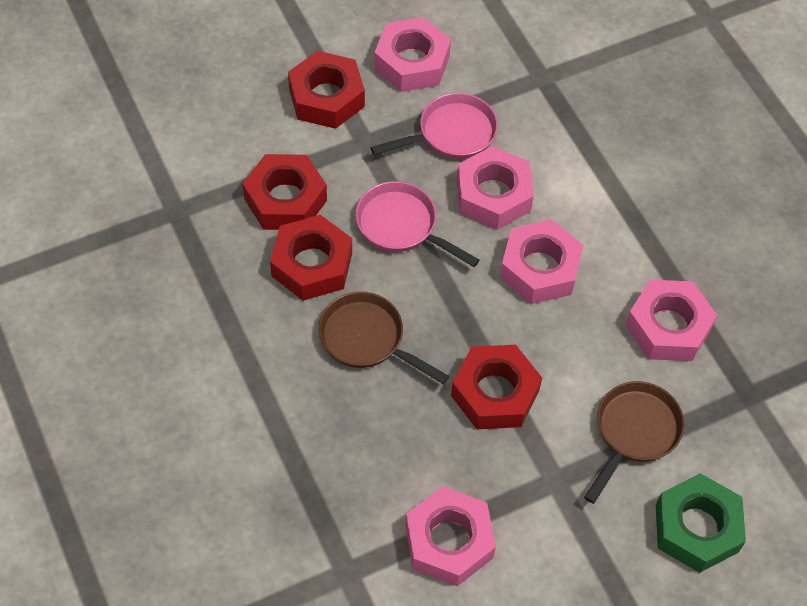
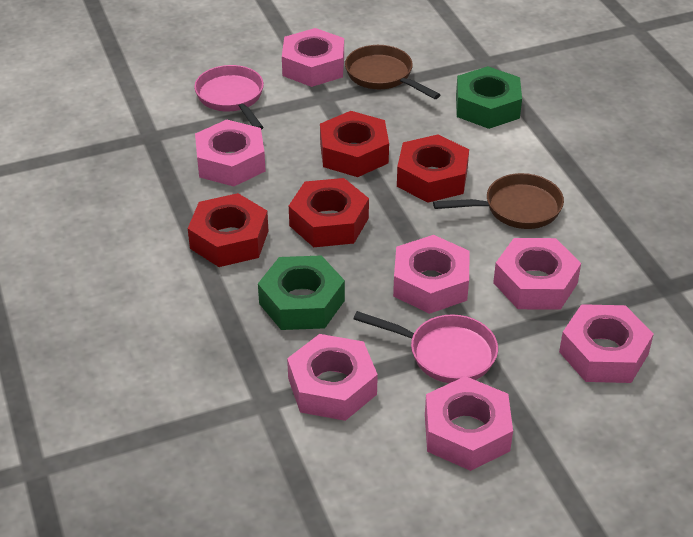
green nut: [656,473,746,573] = 1 -> [258,255,345,330] [456,66,522,129] = 2
pink nut: [374,17,451,92] [405,487,496,586] [457,146,534,230] [500,219,583,304] [625,280,717,361] = 5 -> [195,119,266,187] [282,28,344,87] [287,334,378,421] [393,235,470,314] [425,376,513,471] [493,238,581,310] [559,304,654,383] = 7

